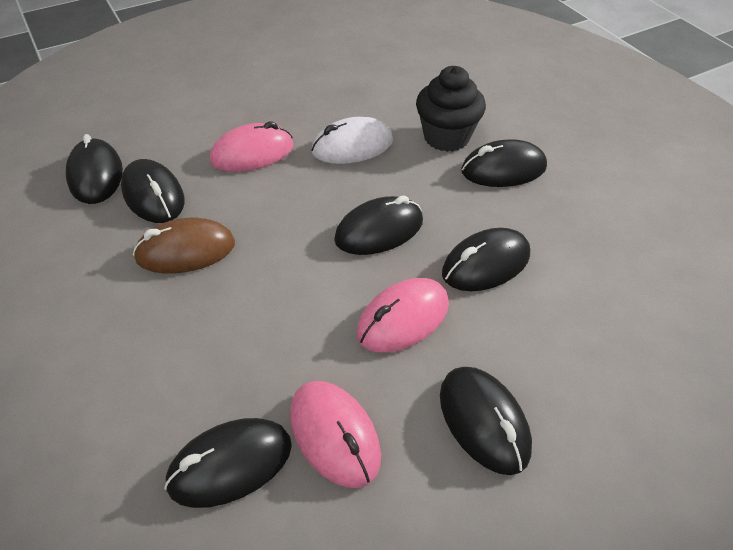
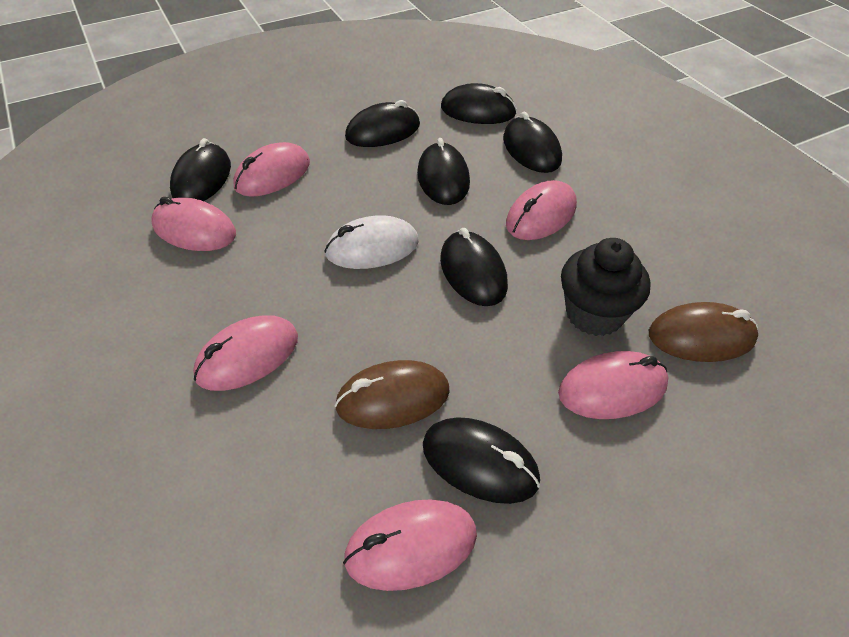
brown mouse: [133,218,235,274] = 1 -> [334,360,450,429] [649,302,758,362] = 2
pink mouse: [210,121,293,172] [290,381,381,488] [356,278,449,353] = 3 -> [151,197,236,251] [193,315,298,391] [234,142,310,197] [343,499,477,591] [506,180,577,240] [558,351,668,419] = 6

